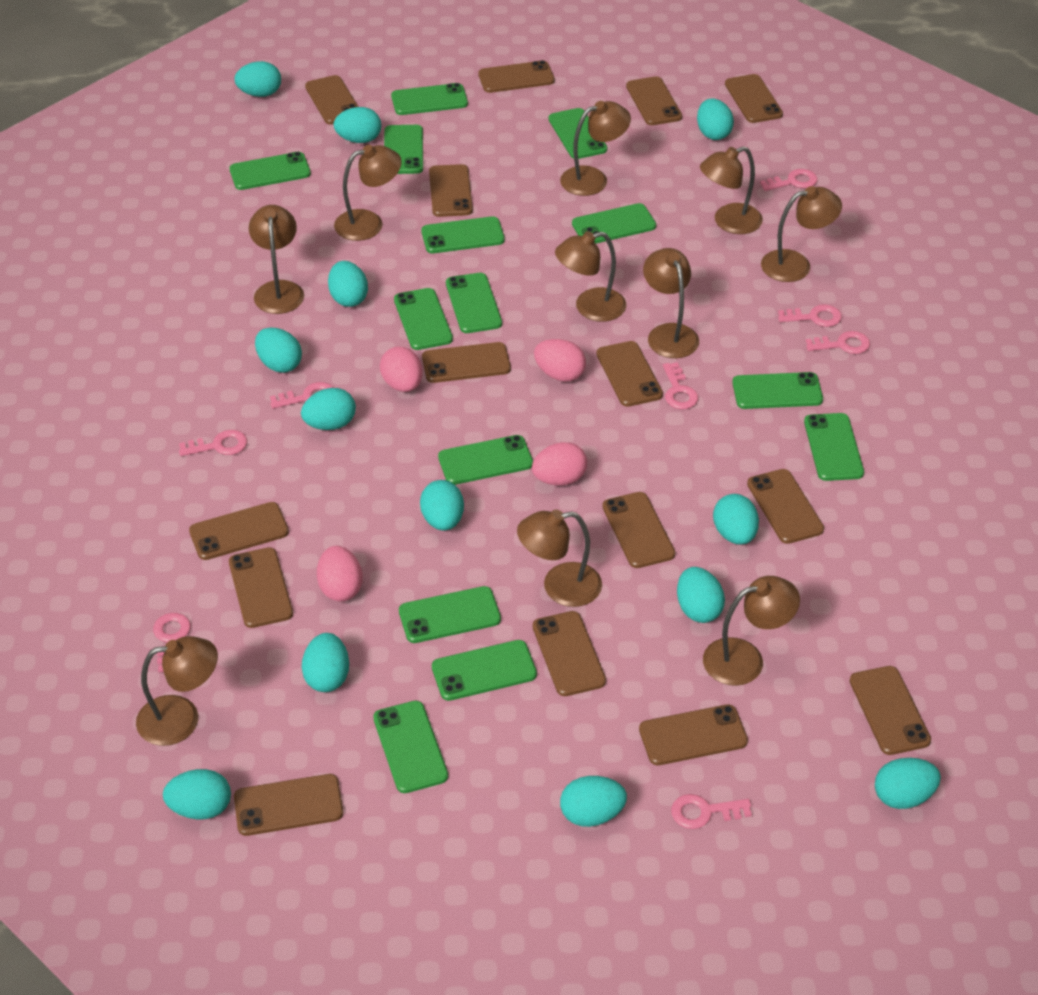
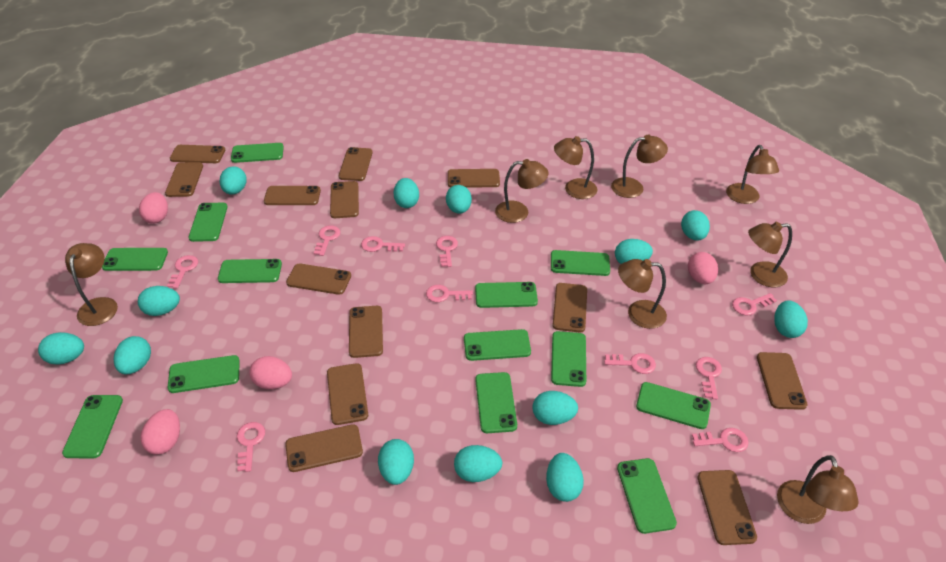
brown lamp: [136,636,218,746] [249,205,304,314] [334,145,402,241] [517,509,602,607] [555,231,626,322] [560,101,631,196] [643,248,699,358] [700,146,763,234] [703,576,800,686] [761,186,842,282] = 10 -> [65,243,118,326] [495,159,549,223] [554,136,597,199] [611,134,668,198] [618,259,667,329] [726,145,779,204] [748,222,792,287] [777,455,859,524] = 8
brown phone: [189,502,289,560] [229,547,293,628] [234,774,343,836] [305,75,359,124] [422,342,511,383] [429,164,473,217] [478,60,555,93] [533,611,606,696] [596,341,663,407] [602,492,675,568] [626,76,682,125] [639,704,748,765] [725,74,783,123] [747,469,824,544] [850,666,931,755] = 15 -> [165,162,203,197] [170,145,225,163] [264,186,321,205] [285,424,363,472] [286,264,351,295] [327,363,368,425] [330,181,359,218] [339,147,373,181] [349,306,383,358] [448,169,500,188] [552,283,587,333] [697,470,757,545] [757,352,807,410] = 13
green phone: [229,152,311,190] [373,701,448,793] [384,125,423,174] [391,83,468,115] [394,288,453,350] [399,586,501,643] [421,216,505,253] [432,640,537,701] [438,435,533,485] [446,273,502,333] [549,108,607,159] [572,203,656,244] [732,372,823,409] [804,413,864,481] = 14 -> [62,395,123,458] [102,248,168,271] [167,355,240,393] [188,203,228,242] [218,259,282,283] [231,143,284,163] [464,329,531,361] [475,282,538,308] [475,372,517,433] [551,250,610,276] [551,331,586,387] [617,458,677,534] [636,382,711,429] = 13
pink key: [153,613,191,672] [179,430,247,456] [270,382,334,409] [663,362,698,409] [671,794,752,829] [760,169,818,191] [778,304,842,327] [806,331,870,354] = 8 -> [167,255,198,289] [237,422,265,472] [314,225,340,256] [361,236,405,252] [426,285,473,302] [436,236,458,267] [604,353,656,374] [692,428,749,452] [696,357,722,399] [732,293,777,315] = 10

